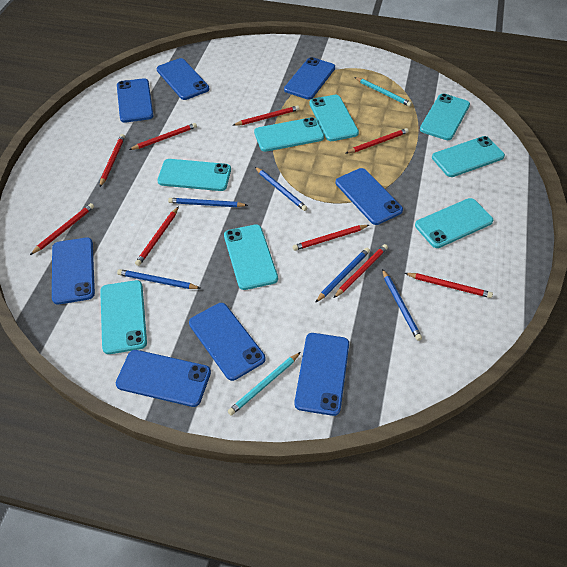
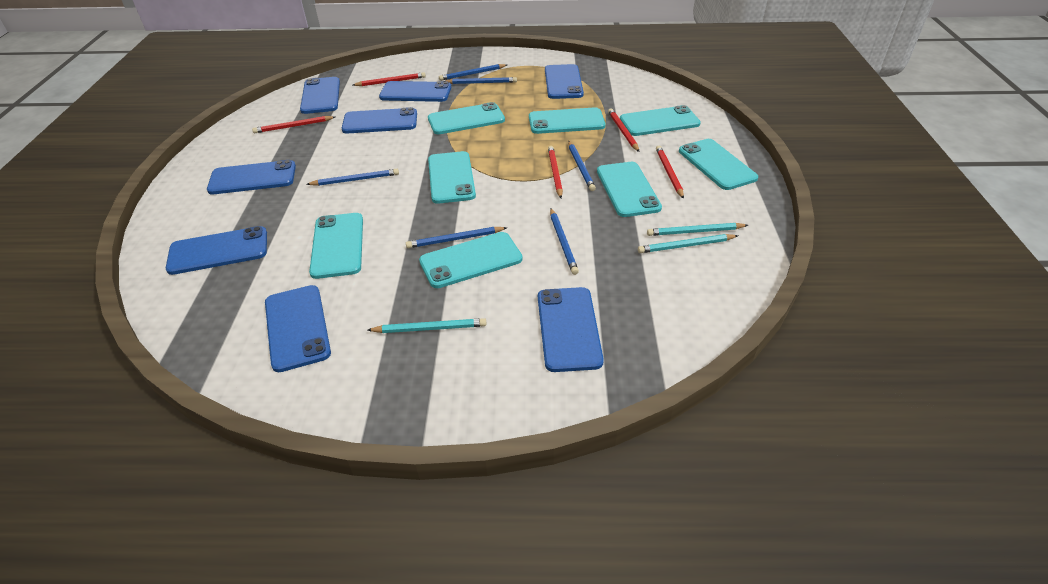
blue pencil: [117,269,201,289] [168,198,248,207] [255,167,307,211] [315,248,370,303] [382,269,422,341] = 5 -> [306,169,399,186] [406,227,507,248] [439,64,507,81] [446,77,517,84] [550,208,579,275] [568,141,596,191] = 6
red pencil: [30,203,94,255] [100,134,125,187] [129,123,197,150] [135,206,179,266] [233,106,299,126] [293,225,369,251] [334,244,388,298] [346,128,409,153] [405,273,493,298] = 9 -> [252,116,335,133] [353,72,426,86] [548,146,563,198] [608,108,639,152] [656,146,684,199] = 5
turquoise pencil: [228,352,301,416] [354,77,412,107] = 2 -> [367,318,486,333] [638,234,738,253] [647,223,748,236] = 3

